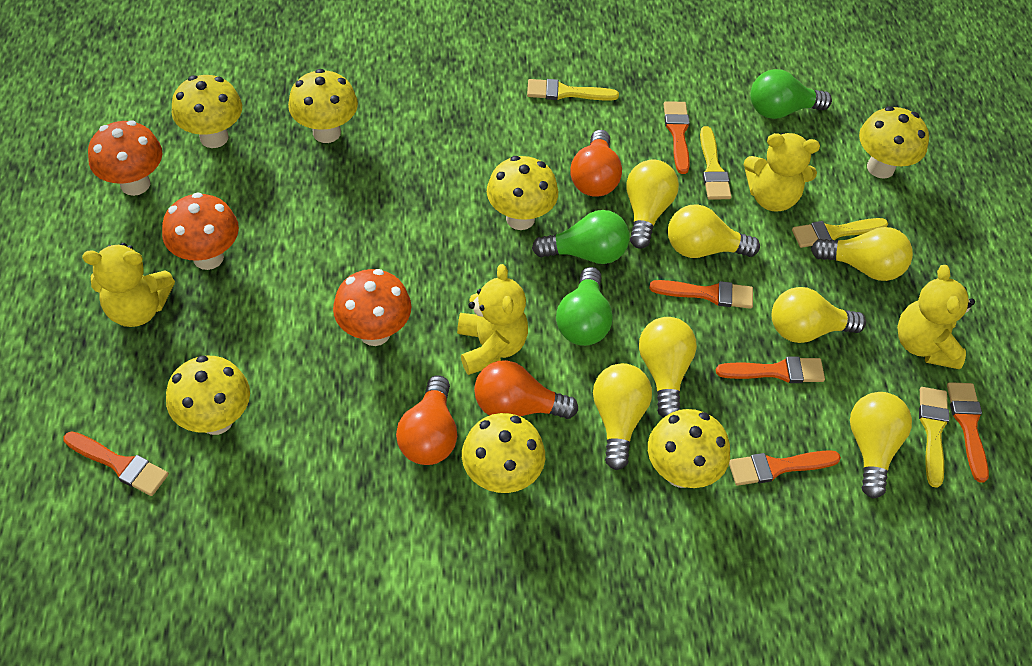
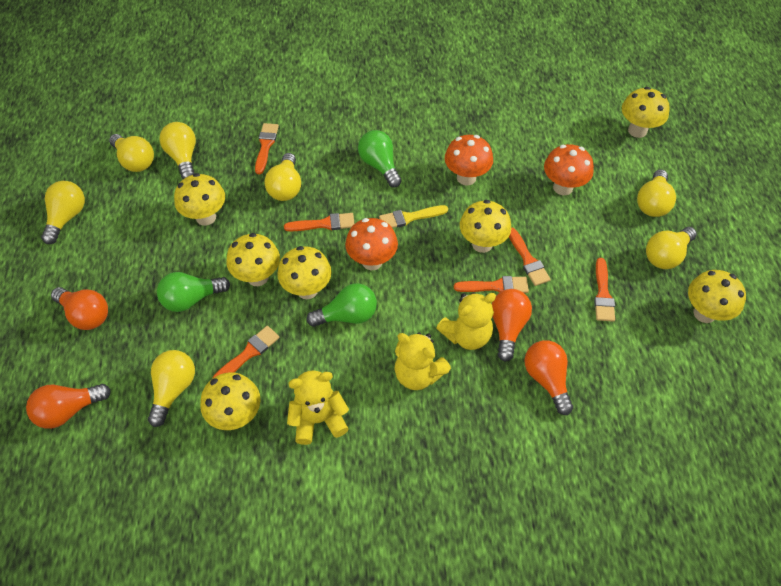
orange light bulb: [396,375,457,465] [474,360,578,419] [570,130,622,197] = 3 -> [26,384,111,429] [51,287,108,330] [492,289,532,362] [524,340,573,415] = 4
yellow brush: [527,79,619,101] [700,126,731,200] [792,218,888,248] [919,387,949,488] = 4 -> [379,205,448,228] = 1
yellow teddy bear: [82,243,175,327] [457,264,528,375] [744,133,820,212] [897,265,975,369] = 4 -> [287,370,349,445] [394,332,451,390] [436,292,496,350] = 3

